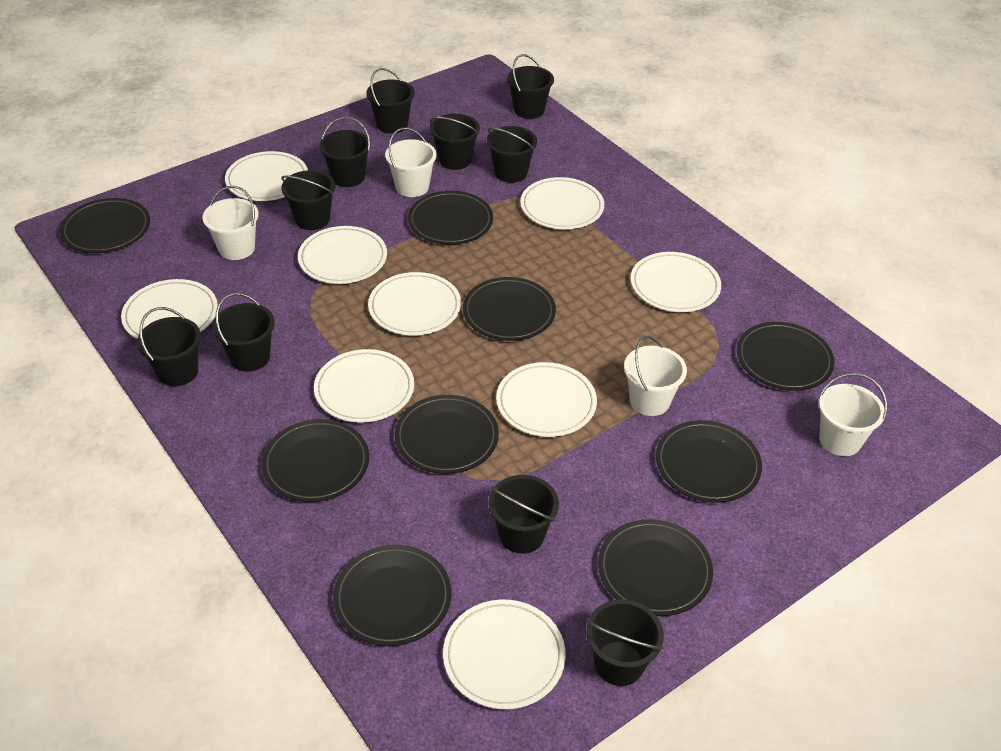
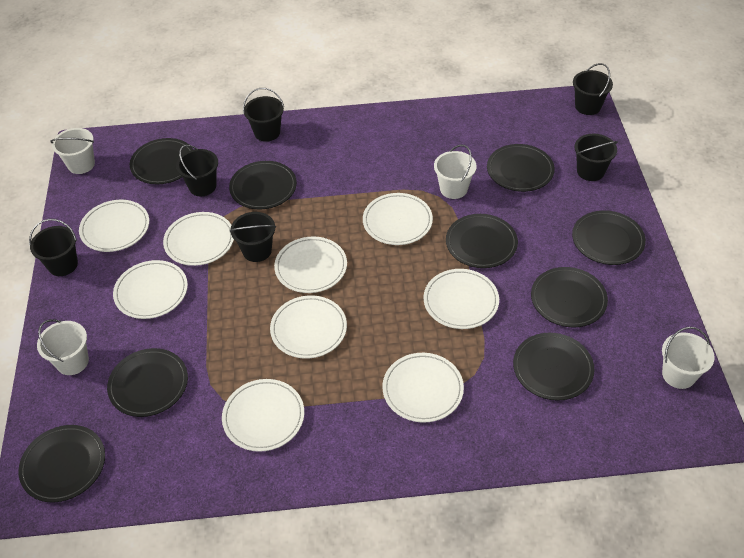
black bucket: [137,307,201,386] [213,293,275,372] [281,170,335,230] [319,117,371,187] [366,68,415,133] [430,114,480,170] [487,126,537,183] [489,475,559,554] [507,54,554,119] [586,599,664,686] = 10 -> [29,219,78,276] [176,145,218,196] [230,212,276,262] [243,88,284,142] [573,63,613,115] [575,134,618,181] = 6

